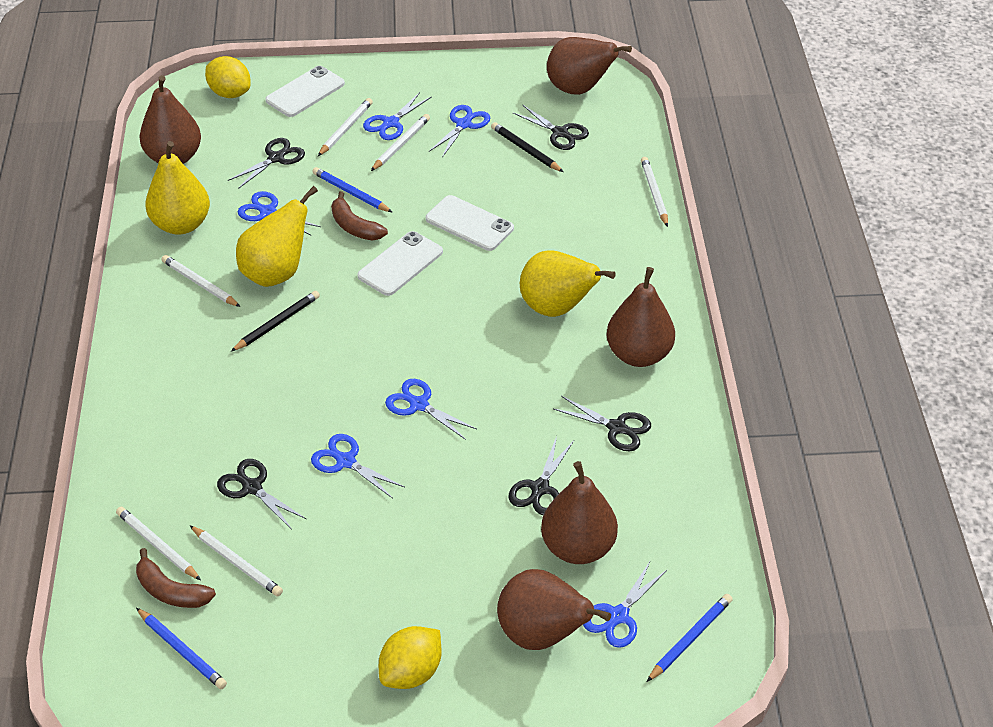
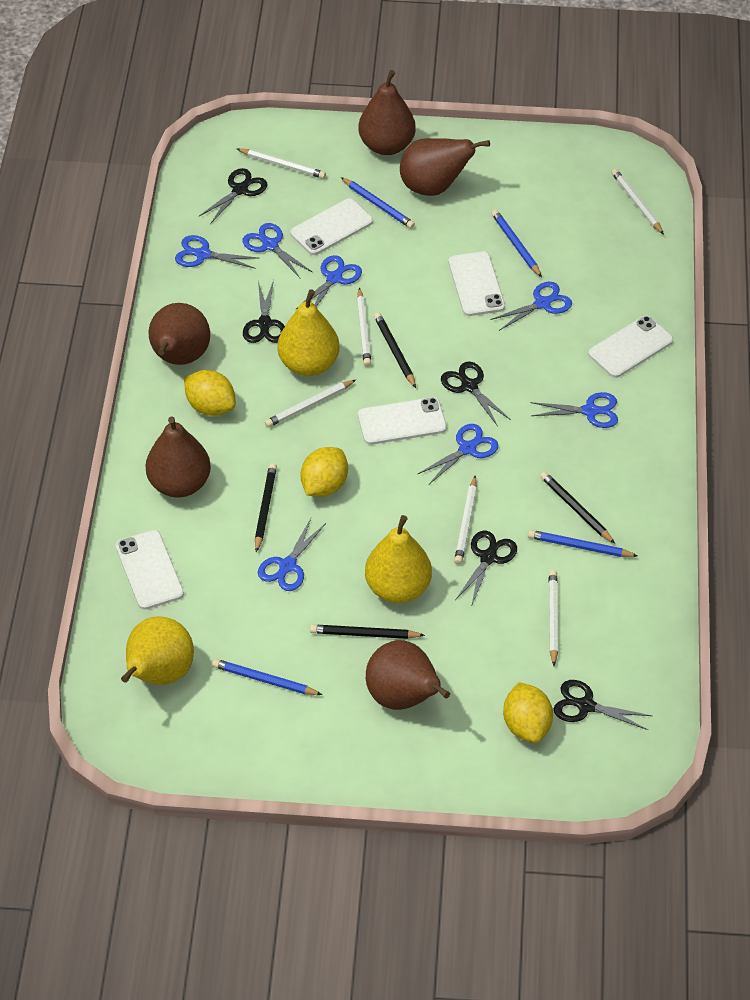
black pencil: [231,291,320,351] [491,122,563,172] = 2 -> [255,463,277,552] [310,624,425,639] [374,312,416,388] [540,471,615,544] = 4
blue pencil: [136,608,227,689] [312,167,392,212] [647,594,733,682] = 3 -> [212,659,322,695] [341,177,415,229] [491,210,542,277] [528,530,638,557] = 4
blue scissors: [238,191,321,235] [311,434,405,499] [363,92,431,140] [385,379,477,440] [429,105,490,157] [583,562,667,648] = 6 -> [175,235,259,269] [242,223,312,279] [258,518,326,591] [296,255,362,309] [418,424,498,484] [490,282,572,331] [530,392,618,428] = 7
brown banana: [136,548,216,608] [331,191,388,241] = 2 -> none = 0
white phone: [265,66,345,117] [357,231,443,296] [426,195,514,251] = 3 -> [116,530,184,610] [290,198,373,255] [358,397,447,445] [448,251,505,316] [588,316,673,378] = 5
yellow lemon: [205,56,251,98] [379,626,441,689] = 2 -> [184,370,236,416] [301,447,348,497] [503,682,553,743] = 3

